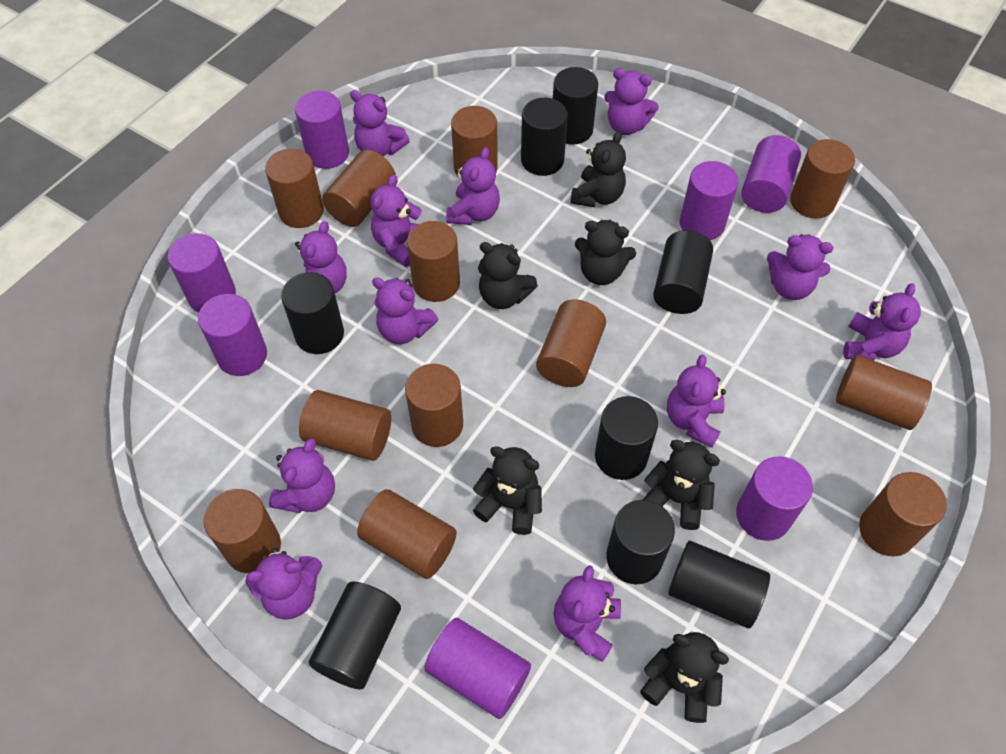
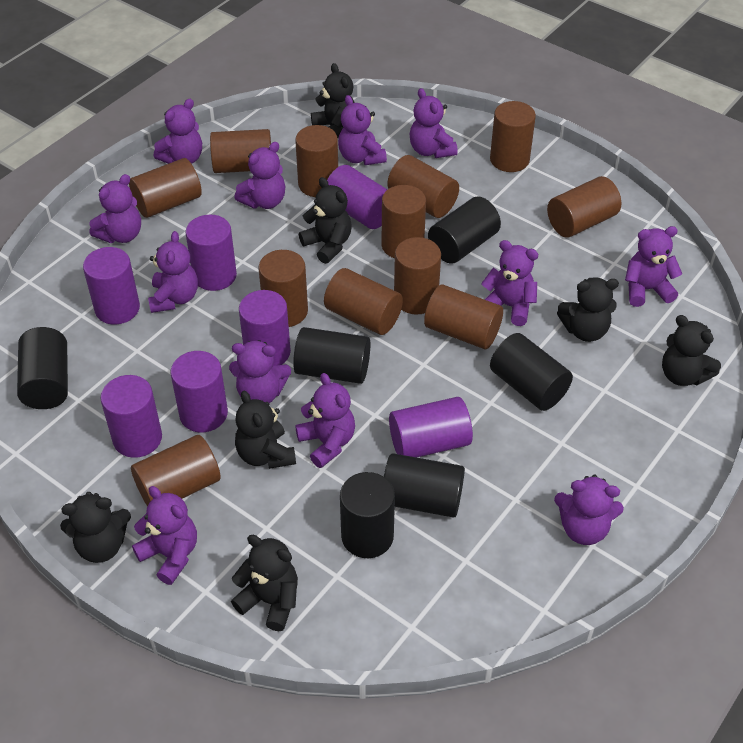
black cylinder: [281,272,344,354] [309,581,401,689] [521,98,568,176] [553,67,598,145] [595,396,658,480] [606,500,675,584] [653,230,713,314] [668,541,770,628] = 8 -> [17,327,68,409] [293,327,370,384] [340,472,395,558] [384,453,465,518] [428,197,501,264] [490,333,573,411] = 6
black teddy bear: [473,446,542,535] [478,242,538,309] [570,131,626,207] [575,220,636,285] [640,632,729,723] [643,440,720,530] = 6 -> [60,492,131,563] [231,535,298,631] [235,390,296,469] [299,177,352,264] [311,63,355,138] [557,278,619,342] [662,315,721,386] = 7

